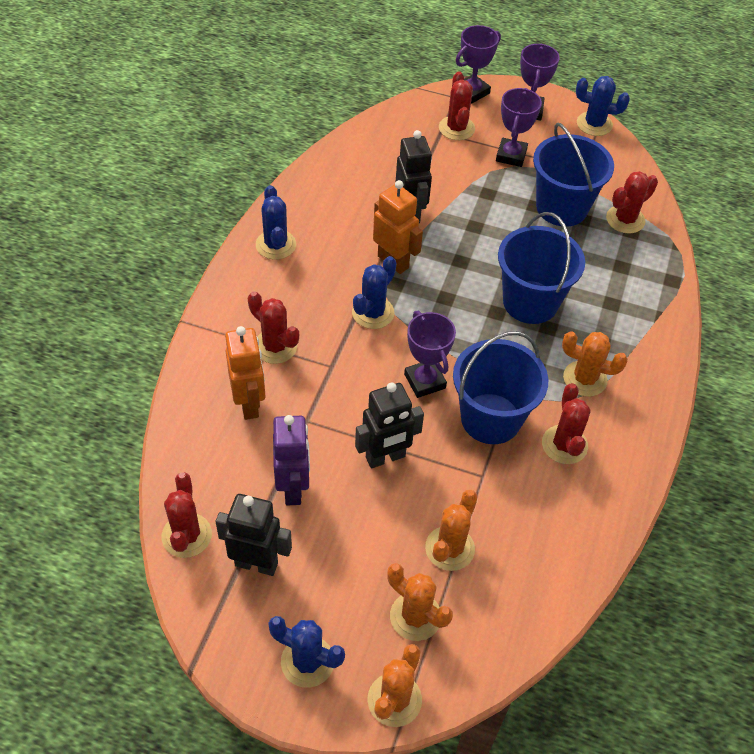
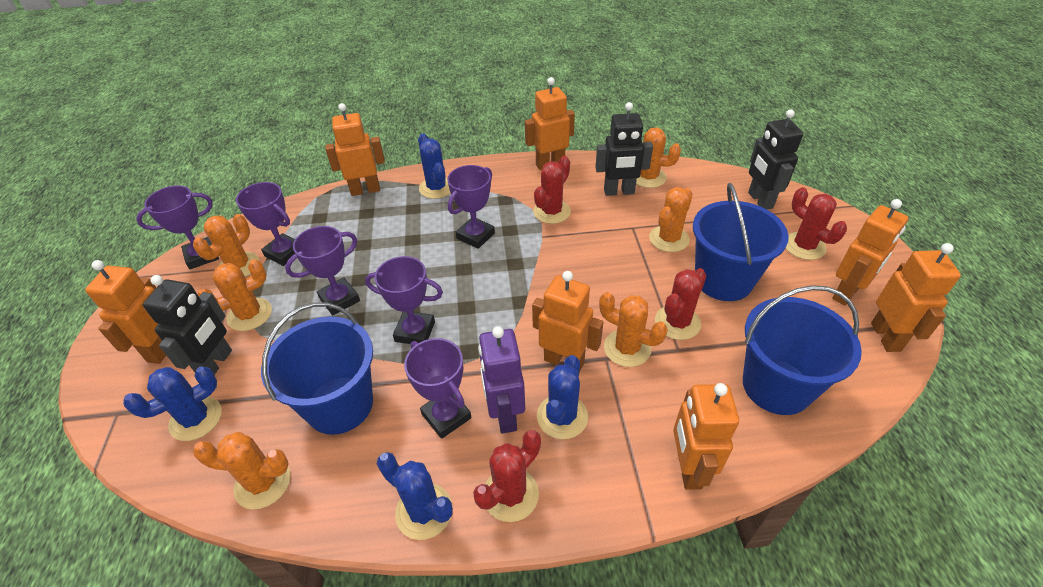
orange cactus: [367,644,422,727] [387,563,453,641] [425,490,478,571] [562,332,628,397] = 4 -> [193,214,259,277] [193,432,291,509] [198,259,272,331] [599,292,668,367] [636,128,681,188] [649,187,693,252] = 6
orange robot: [225,326,266,420] [373,180,423,274] = 2 -> [85,260,166,364] [325,103,385,196] [525,77,575,170] [532,271,603,372] [673,383,739,490] [832,199,909,305] [871,243,961,352] = 7
purple trophy: [404,311,456,398] [456,25,501,103] [496,88,542,167] [520,44,560,120] = 4 -> [136,186,219,269] [236,182,295,266] [285,226,360,315] [365,256,443,344] [404,338,472,439] [447,165,495,249] = 6
red cactus: [161,472,212,558] [248,291,299,364] [439,71,475,140] [542,383,591,464] [606,171,658,234] = 5 -> [473,430,541,522] [533,156,571,224] [655,268,706,340] [786,187,847,260] = 4

